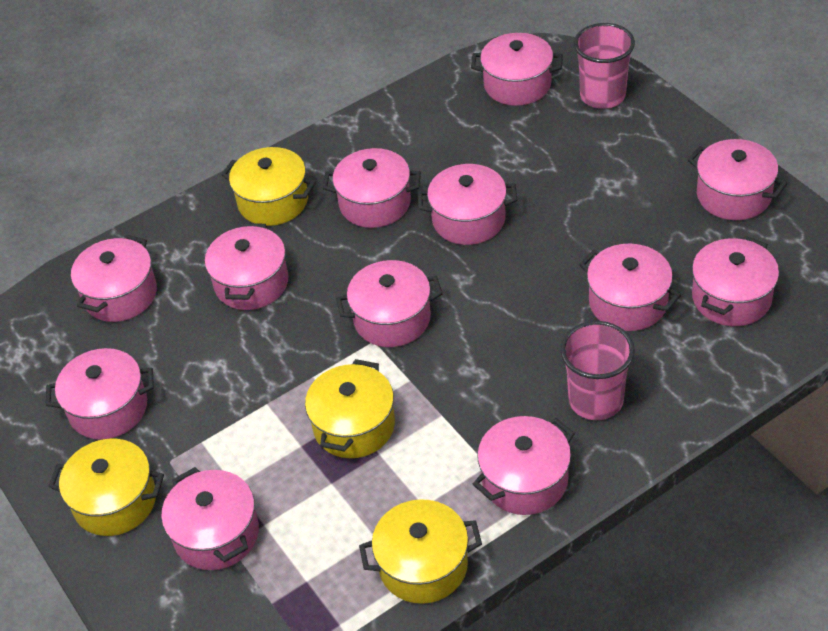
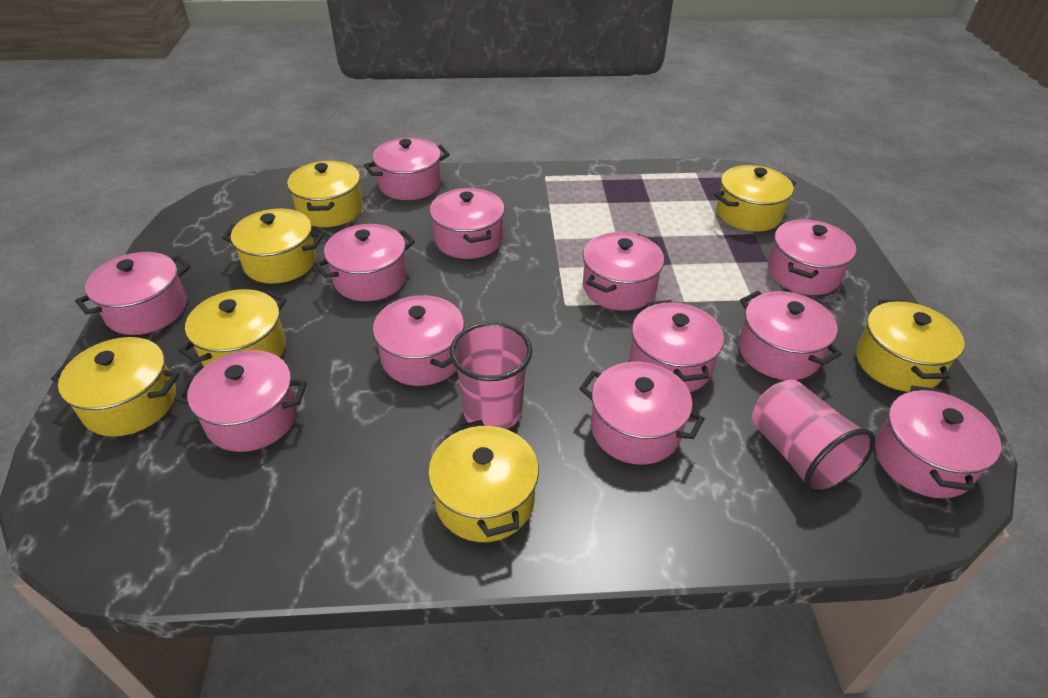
yellow pot: [48,439,164,536] [221,147,316,226] [305,359,395,458] [359,499,482,604] = 4 -> [51,337,179,437] [179,289,287,367] [222,208,324,284] [287,161,363,227] [428,420,539,542] [714,165,796,232] [856,300,964,392] = 7

